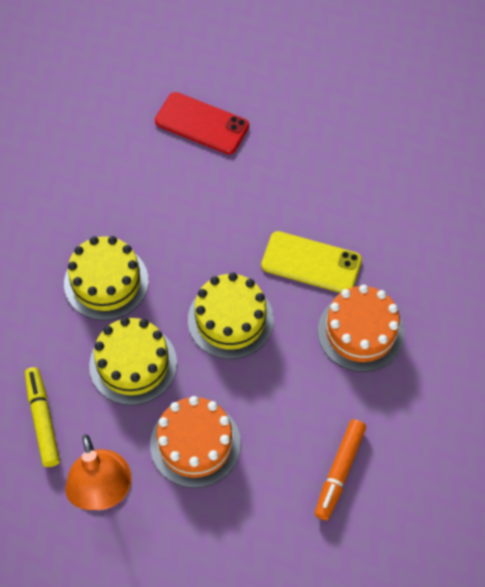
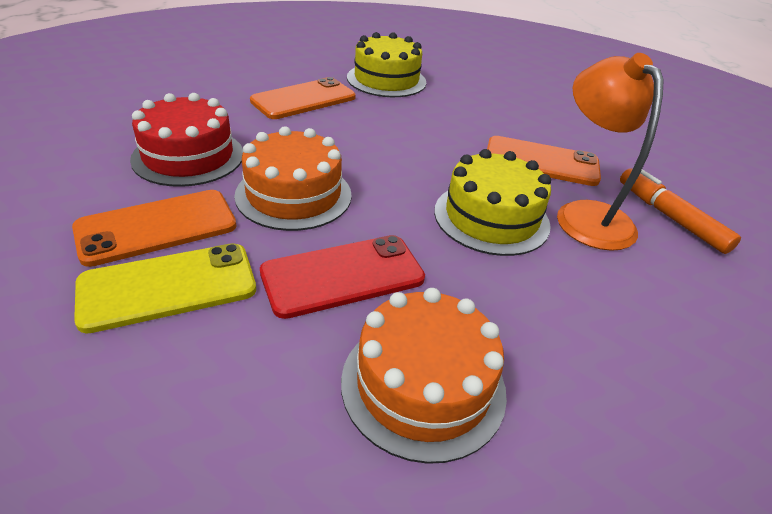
orange phone: none = 0 -> [72,190,236,267] [250,77,356,119] [487,136,601,186] = 3
red cake: none = 0 -> [130,93,243,187] = 1
yellow cake: [64,236,149,320] [89,317,177,405] [188,272,274,359] = 3 -> [347,32,426,97] [434,149,551,256] = 2
yellow marker: [25,367,60,467] = 1 -> none = 0

